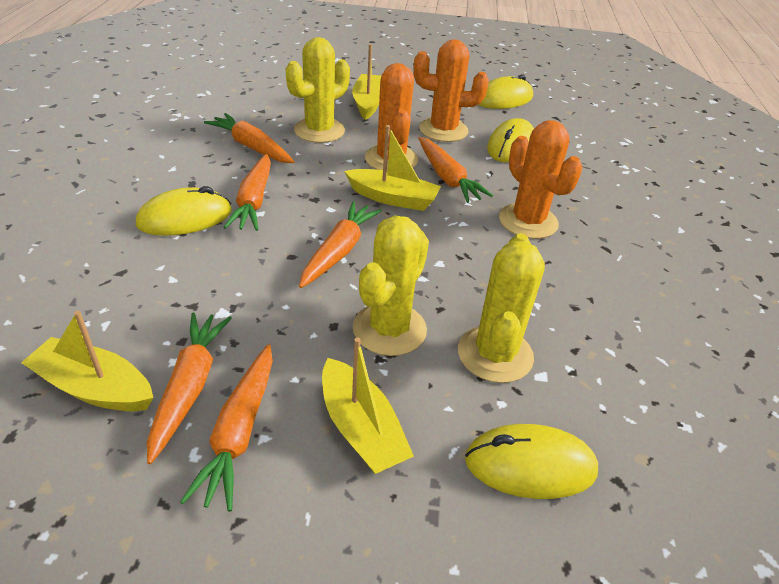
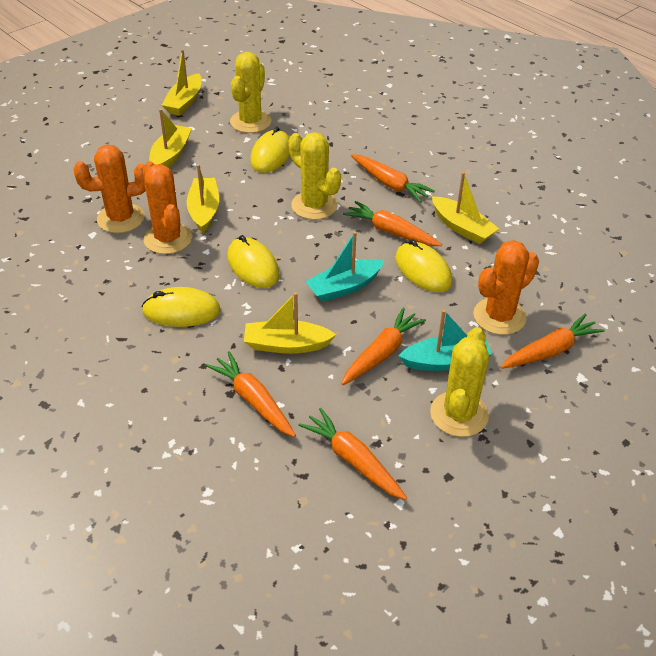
turquoise boat: none = 0 -> [305,231,385,302] [398,310,492,371] = 2
yellow boat: [21,311,153,411] [322,337,414,474] [344,125,441,211] [352,44,381,120] = 4 -> [149,109,192,168] [162,49,202,116] [187,164,219,233] [244,292,336,354] [432,172,499,244] = 5

